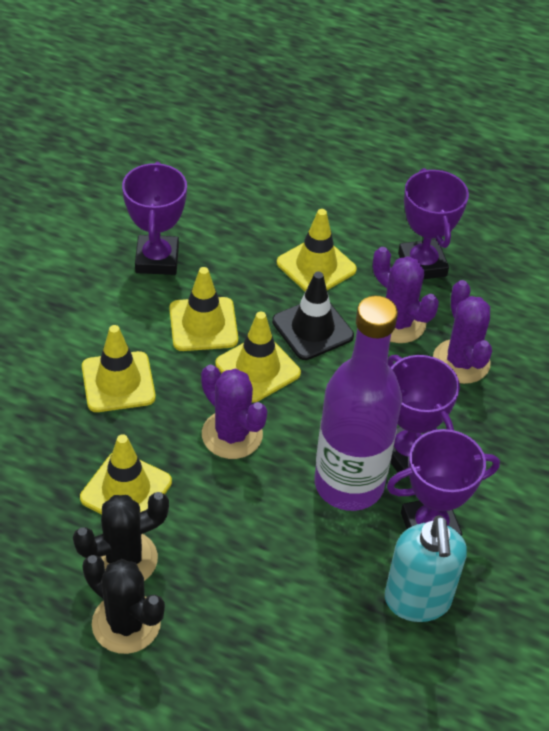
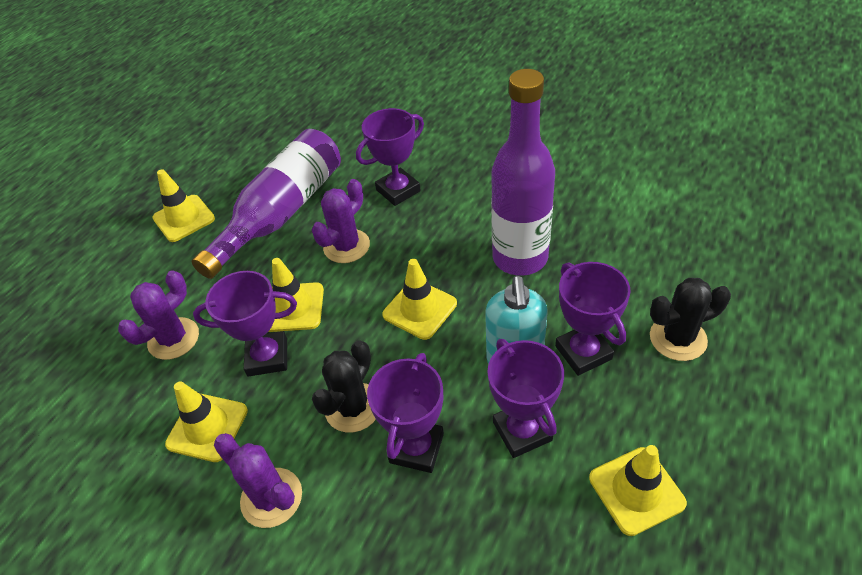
black traffic cone: [272,271,354,360] = 1 -> none = 0
purple bottle: [314,296,402,511] = 1 -> [192,129,341,279] [491,69,555,276] = 2
purple trophy: [122,162,187,275] [387,429,500,536] [388,355,460,472] [398,168,469,279] = 4 -> [193,271,297,377] [356,108,424,206] [367,353,444,473] [487,339,564,458] [555,262,631,376] = 5

